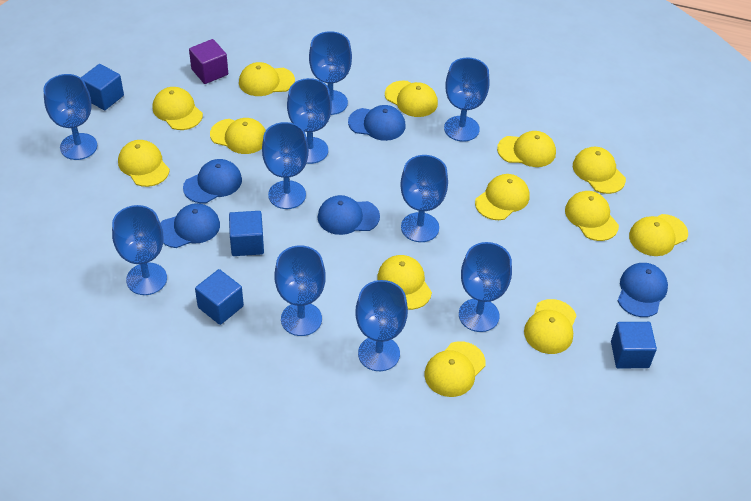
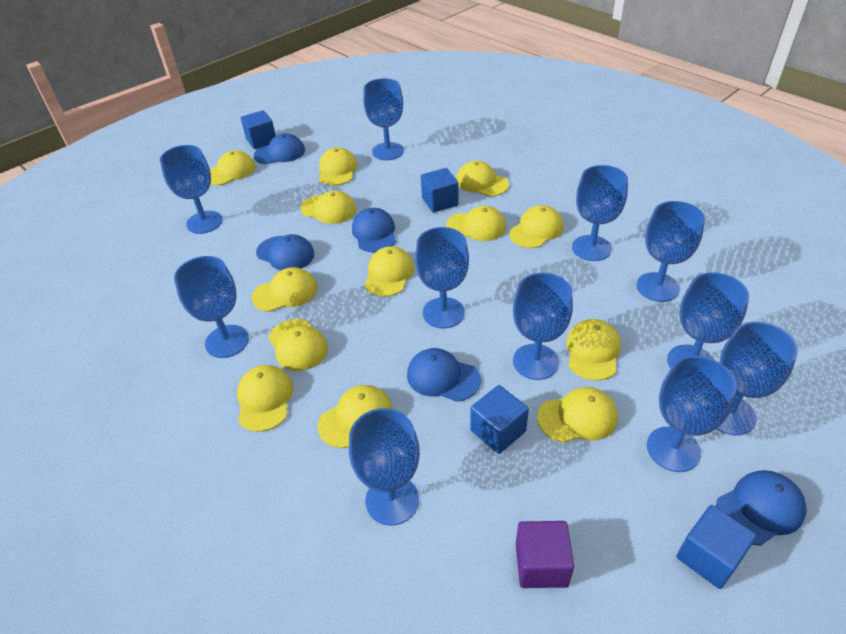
blue goblet: [43,74,97,160] [112,205,167,295] [262,122,309,209] [274,245,326,336] [287,78,332,164] [309,31,352,115] [355,280,408,371] [400,155,448,242] [444,58,489,142] [459,242,512,332] = 10 -> [160,145,223,234] [174,256,249,358] [349,408,420,526] [363,78,404,160] [415,227,469,328] [513,273,573,380] [572,165,628,261] [636,201,705,302] [647,356,737,472] [667,272,749,369] [717,321,798,435] = 11

